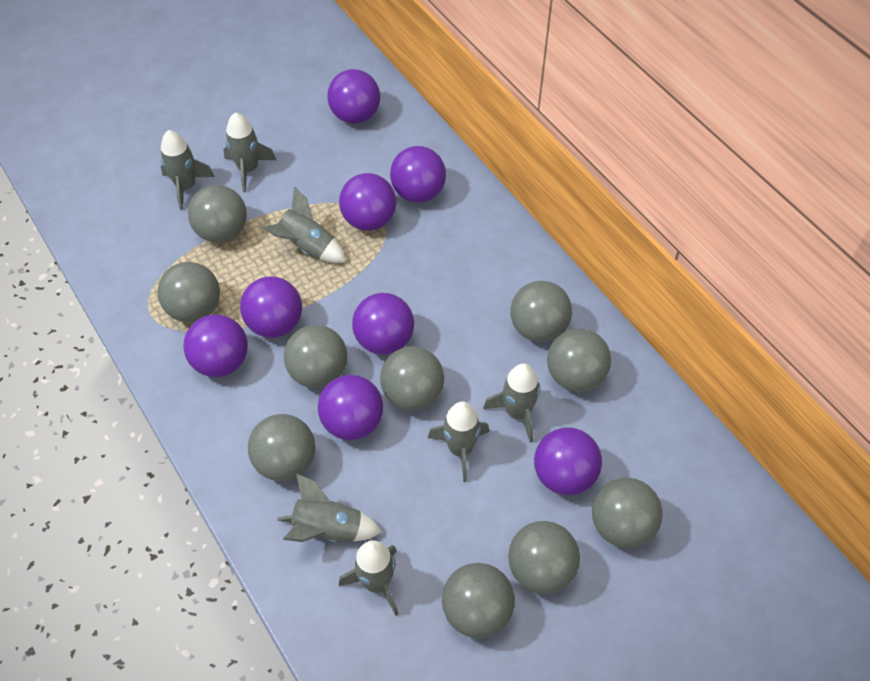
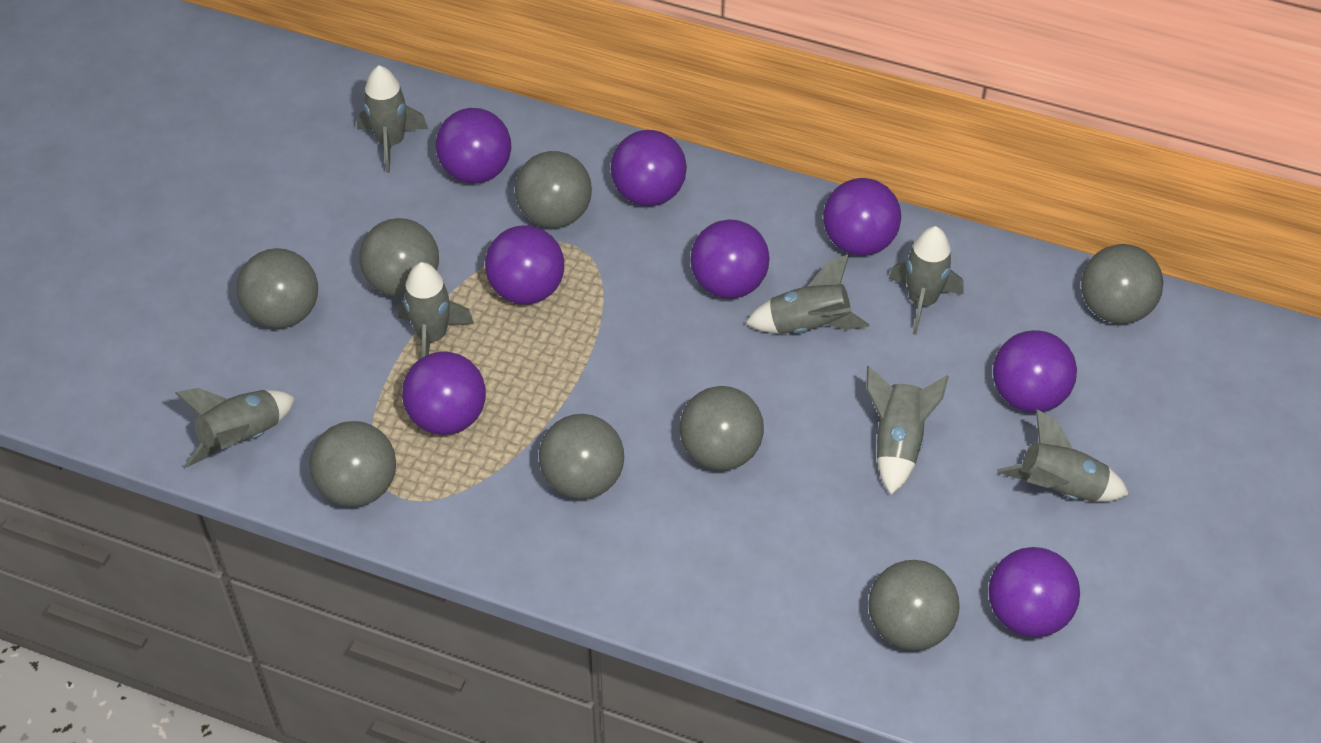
grey ball: [157,262,220,323] [188,185,247,243] [248,414,315,481] [284,325,347,388] [380,346,444,411] [442,563,515,638] [508,521,580,594] [510,281,572,342] [547,329,611,392] [592,478,663,548] = 10 -> [237,248,318,328] [309,421,396,507] [360,218,439,297] [515,151,592,228] [539,414,624,499] [680,386,764,471] [868,560,960,650] [1081,244,1163,324] = 8

